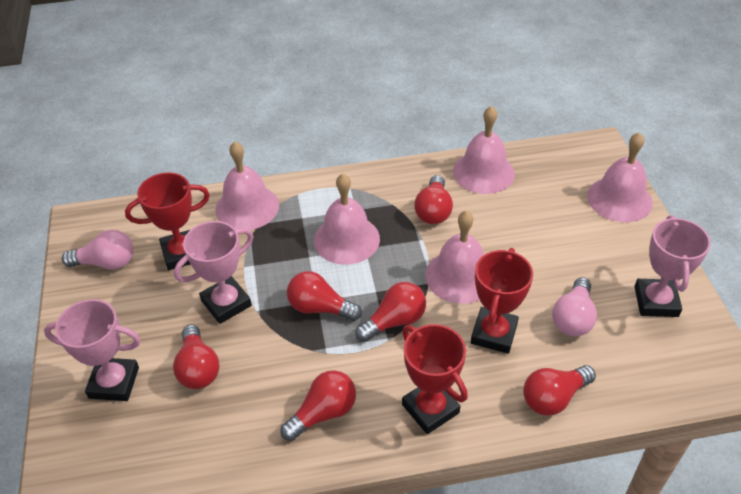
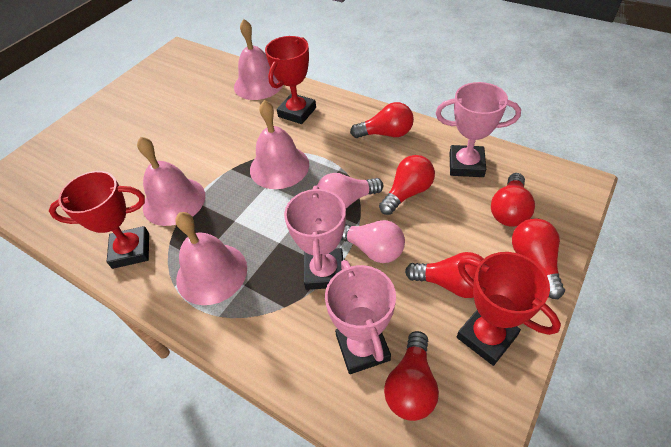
pink bell: [215,142,279,230] [314,174,380,265] [425,210,484,304] [453,106,515,194] [587,132,653,222] = 5 -> [137,137,205,226] [175,212,247,305] [234,19,283,100] [250,100,309,189] = 4

